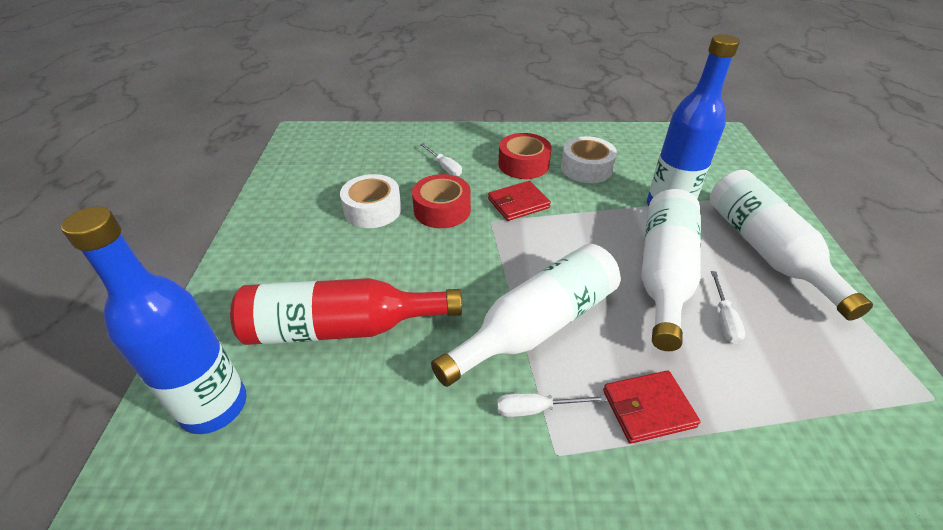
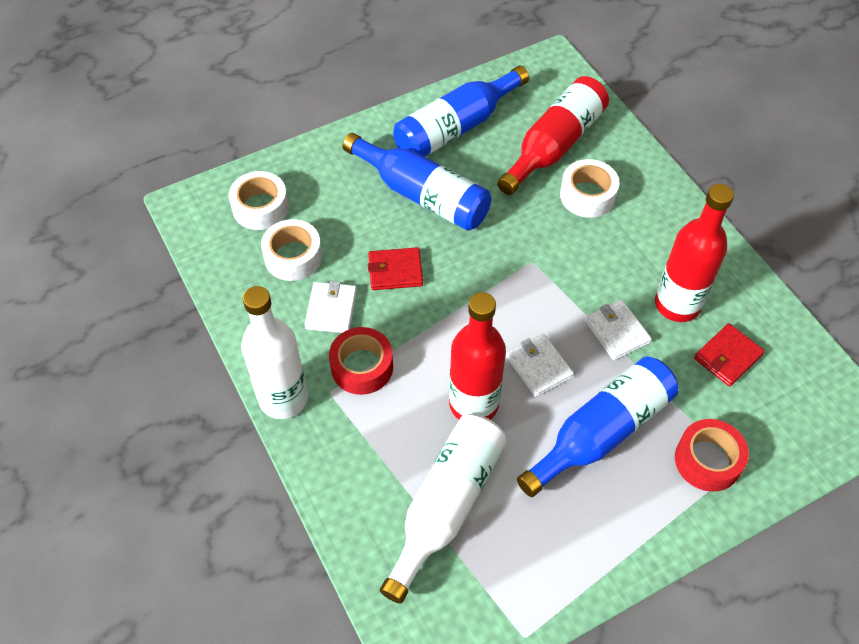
blue bottle: [61,206,247,434] [647,34,740,206] = 2 -> [343,133,491,231] [393,66,529,157] [517,357,678,497] = 3
red bottle: [230,278,462,345] = 1 -> [449,292,506,420] [497,76,609,195] [655,184,734,322] = 3
white bottle: [431,244,621,387] [641,189,701,351] [710,170,873,321] = 3 -> [241,286,308,419] [380,414,507,604] = 2
white screwdriver: [420,143,462,176] [497,393,607,417] [711,271,745,344] = 3 -> none = 0
white tape: [340,174,401,228] [561,136,617,183] = 2 -> [229,171,289,230] [261,219,322,281] [560,159,619,218] = 3
white wallet: none = 0 -> [304,281,357,333] [506,333,574,397] [585,300,652,360] = 3

